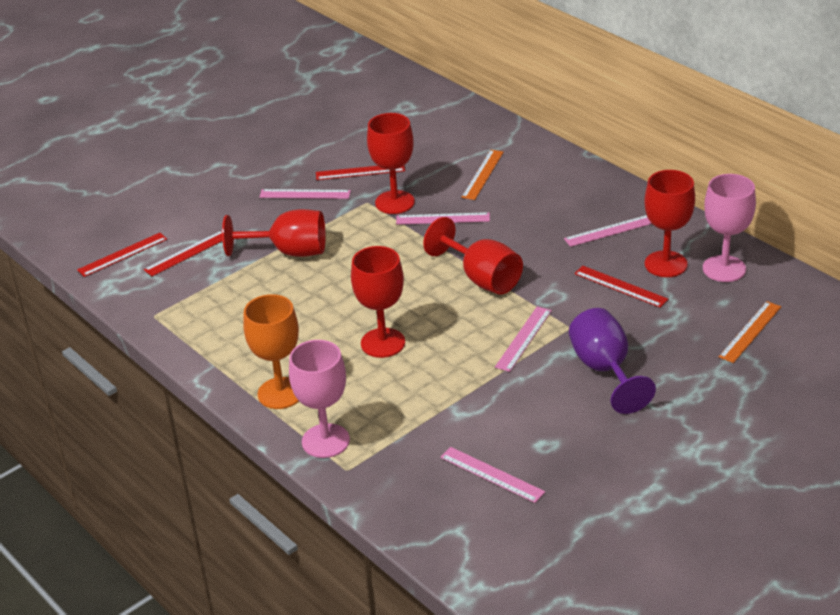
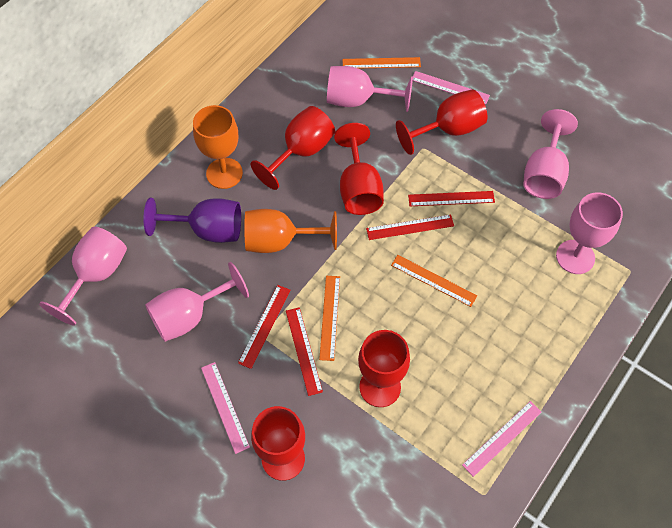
orange goblet: [243,294,299,409] = 1 -> [193,105,243,189] [244,209,337,253] = 2
orange ruler: [461,150,504,200] [719,301,781,363] = 2 -> [319,276,340,361] [342,57,421,69] [391,255,477,307] = 3
pink goblet: [289,340,350,458] [703,174,756,282] = 2 -> [39,226,127,326] [145,262,249,342] [327,66,413,112] [523,109,578,199] [556,193,623,274] = 5
pink ruler: [259,189,351,199] [396,212,490,225] [440,447,545,503] [495,306,552,372] [564,215,652,247] = 5 -> [201,362,250,454] [413,71,490,105] [462,401,541,477] = 3

